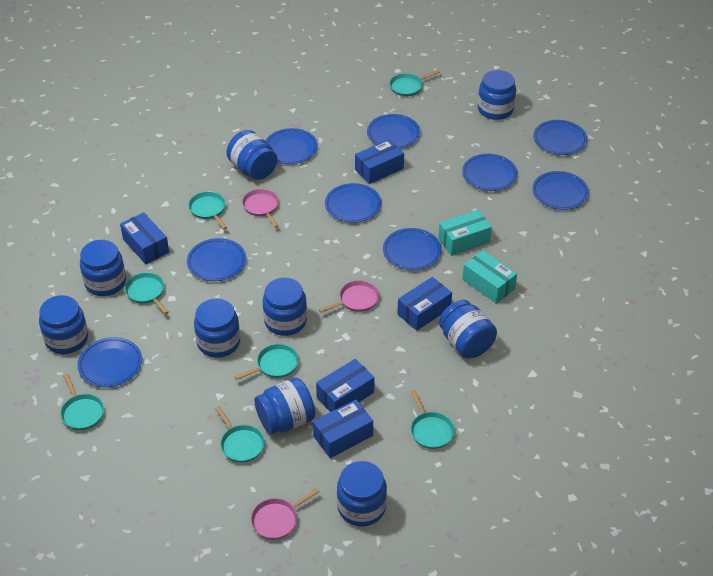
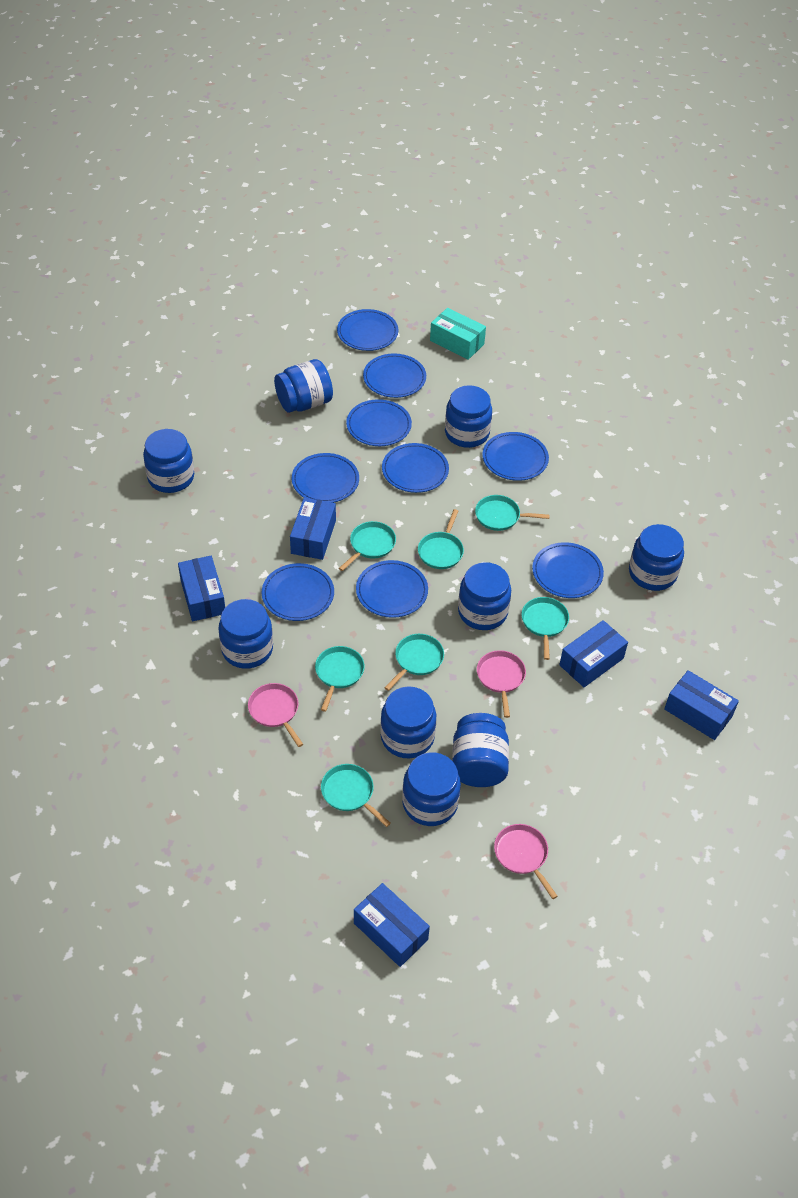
turquoise box: [438,210,492,256] [462,250,517,304] = 2 -> [430,308,486,360] = 1

